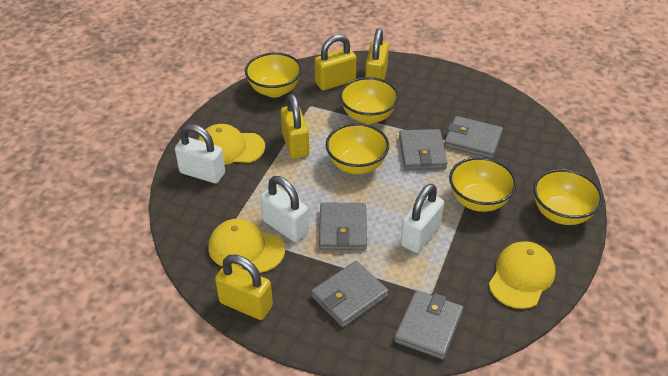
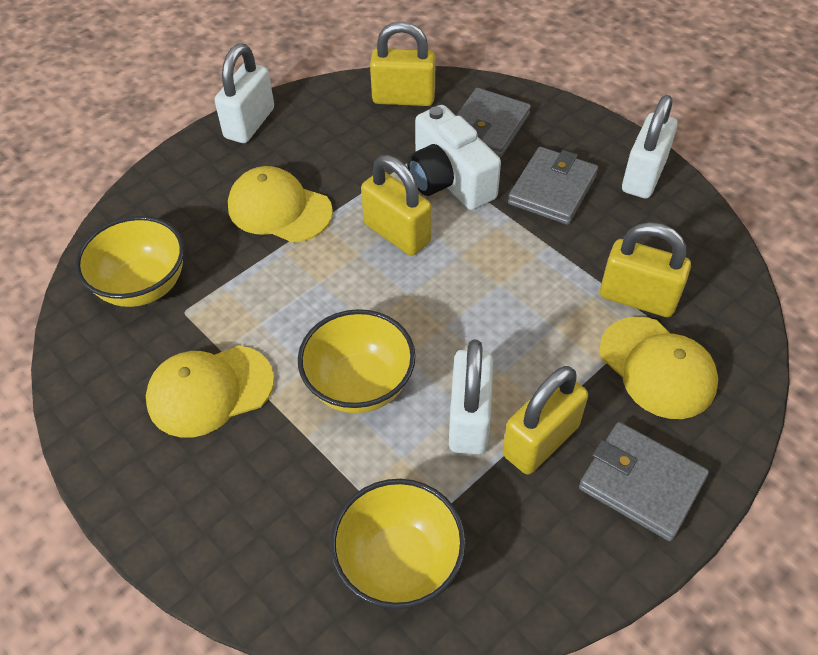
grey wallet: [311,261,389,327] [319,203,367,250] [394,290,463,359] [399,129,447,170] [444,116,503,159] = 5 -> [456,88,531,158] [508,147,598,225] [579,422,709,541] = 3
white camera: none = 0 -> [407,105,501,210] = 1
yellow bowl: [245,52,302,97] [326,123,389,174] [340,77,399,124] [449,157,517,212] [533,169,603,225] = 5 -> [75,216,184,307] [298,309,416,413] [330,479,466,609] = 3

